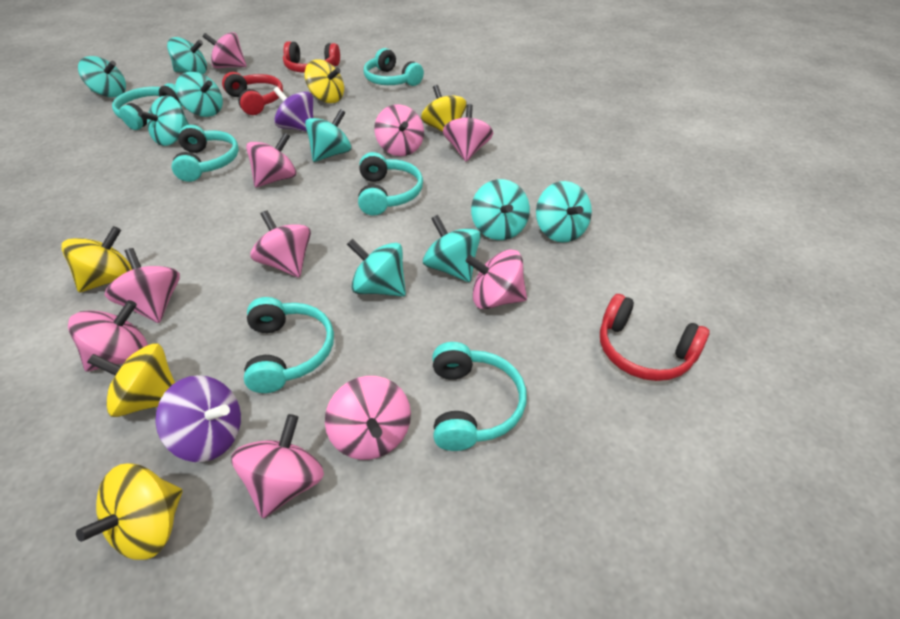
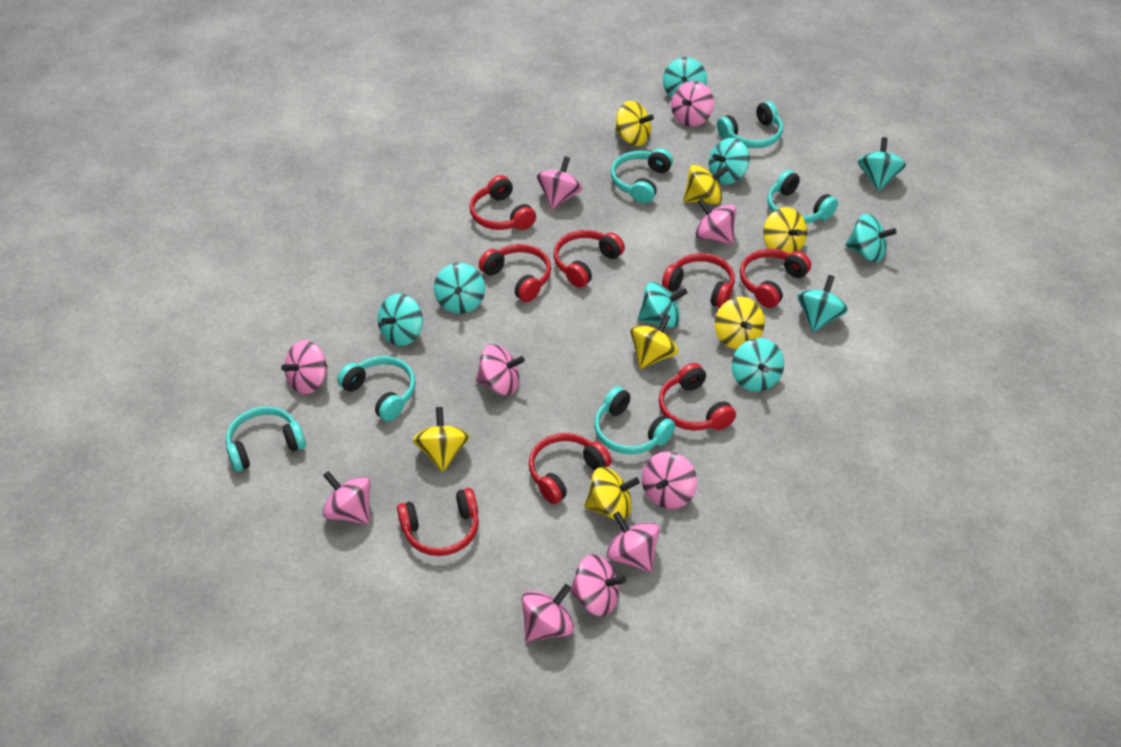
purple spinning top: [155,375,241,462] [273,87,314,132] = 2 -> none = 0
red headphones: [222,72,283,115] [283,41,340,73] [600,294,709,381] = 3 -> [397,488,479,556] [470,175,536,230] [479,244,551,302] [529,433,612,504] [554,230,625,288] [659,363,736,431] [662,253,735,308] [740,249,811,308] = 8
yellow spinning top: [61,226,132,292] [76,463,183,560] [87,343,175,417] [305,59,344,103] [421,85,467,132] = 5 -> [413,407,469,472] [584,467,640,520] [615,101,654,146] [630,313,678,369] [683,165,728,204] [715,297,765,349] [763,207,807,253] = 7

